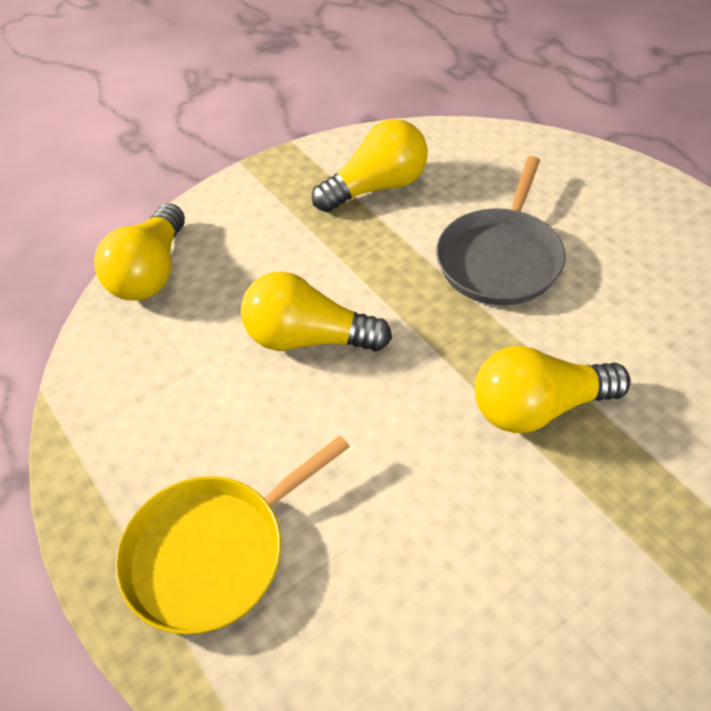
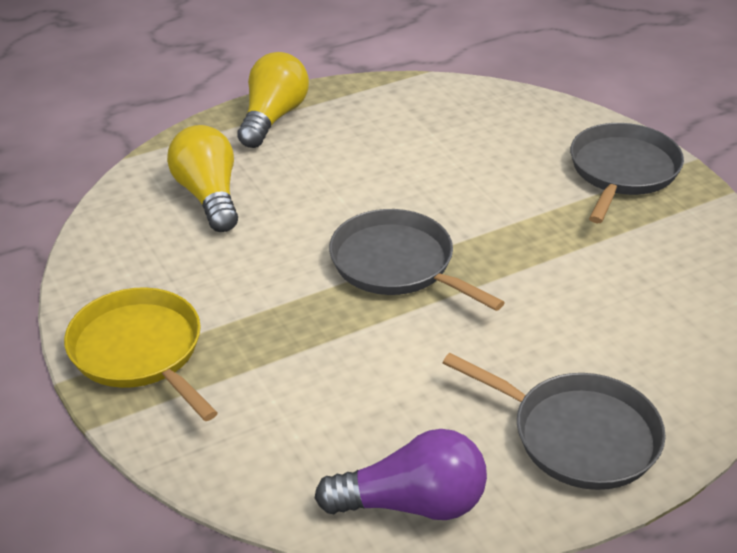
grey pan: [436,156,565,305] = 1 -> [329,209,505,311] [443,353,666,490] [570,123,684,223] = 3
purple light bulb: none = 0 -> [315,429,487,520] = 1
yellow light bulb: [94,203,185,300] [241,271,392,352] [312,119,428,212] [475,346,631,433] = 4 -> [167,125,238,232] [237,52,309,148] = 2

